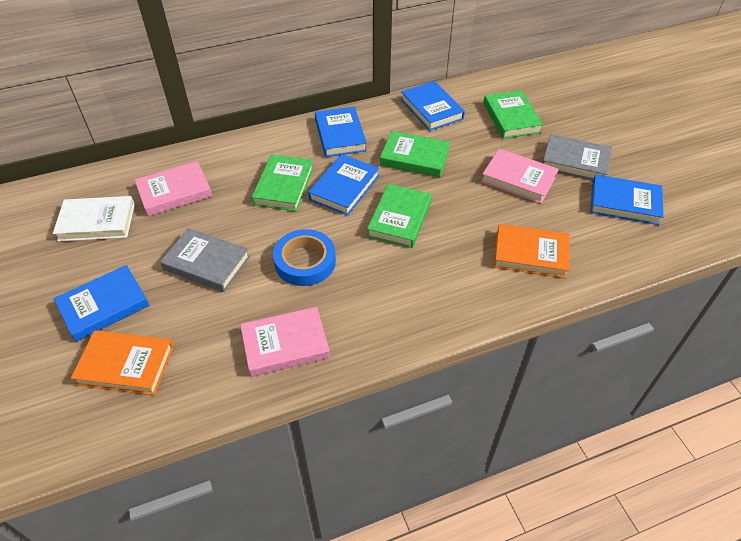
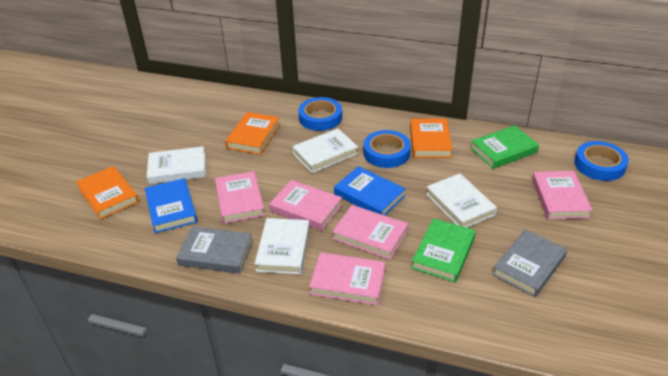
blue book: [54,265,150,342] [308,154,379,216] [315,107,367,157] [401,81,465,131] [590,174,664,225] = 5 -> [145,178,197,233] [334,166,406,215] = 2
blue tape: [273,229,336,286] = 1 -> [298,97,342,131] [363,130,411,168] [574,141,629,181] = 3
green book: [251,154,314,212] [367,184,432,248] [380,131,450,177] [483,90,543,139] = 4 -> [411,218,476,283] [470,125,539,169] = 2
orange book: [71,330,174,395] [494,224,570,278] = 2 -> [76,166,139,220] [225,112,280,155] [410,118,453,158] = 3
pink book: [135,161,212,216] [240,307,330,377] [481,149,558,204] = 3 -> [215,171,265,224] [269,180,342,231] [309,252,386,305] [332,205,408,260] [532,171,593,220] = 5
white book: [53,196,135,242] = 1 -> [147,146,206,184] [255,218,310,274] [292,129,358,173] [426,174,497,228] = 4

